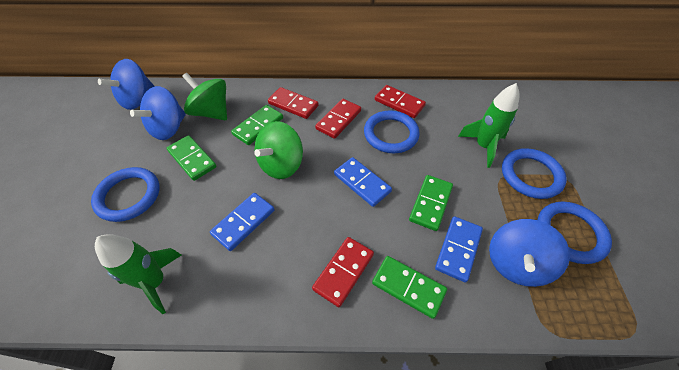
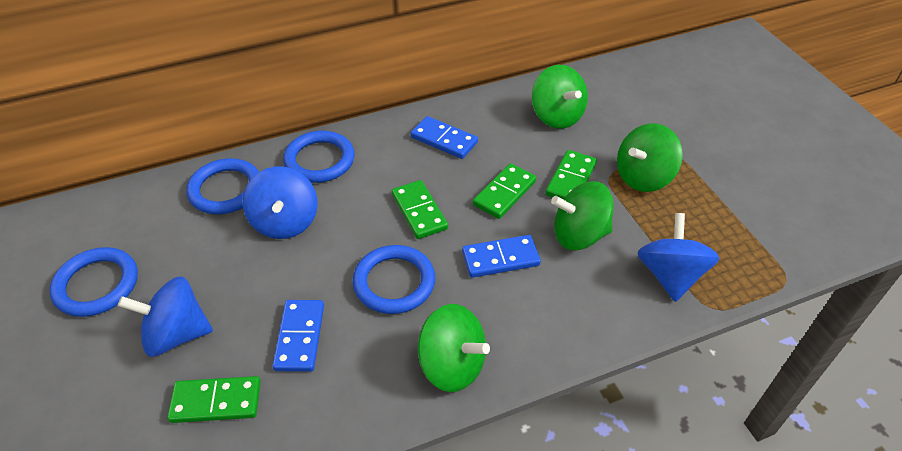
green rocket: [95,234,181,314] [458,83,519,168] = 2 -> none = 0
green spinning top: [182,73,227,120] [254,121,303,179] = 2 -> [418,304,490,392] [532,65,588,129] [551,181,614,250] [617,124,683,192] = 4
red domino: [268,87,319,119] [312,237,374,307] [315,99,361,139] [375,85,426,118] = 4 -> none = 0

